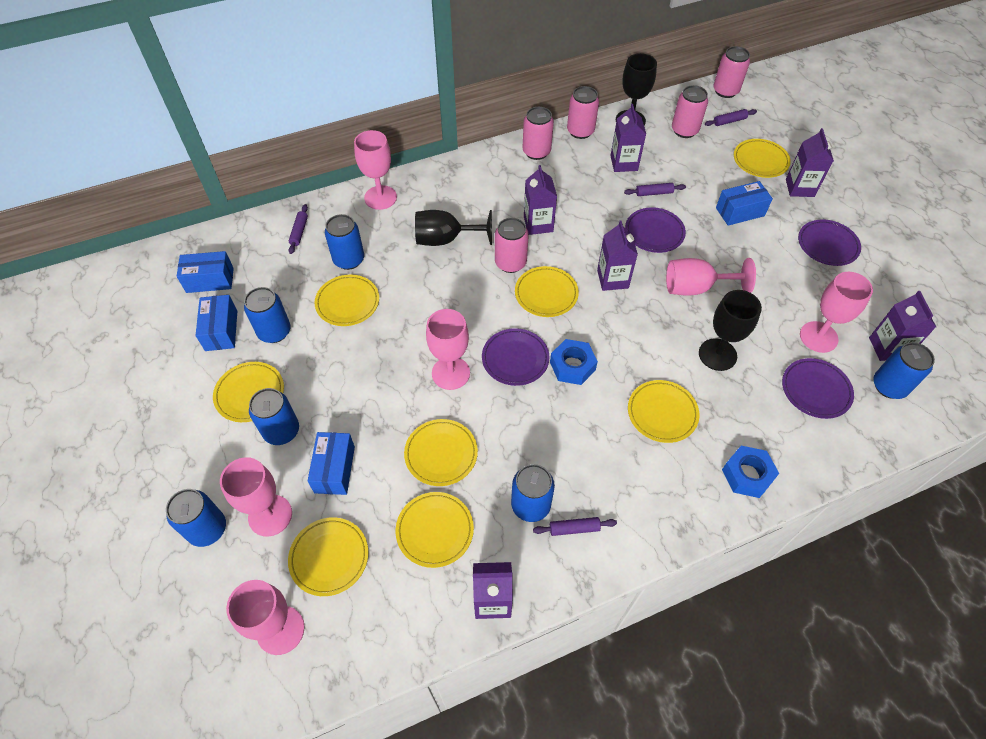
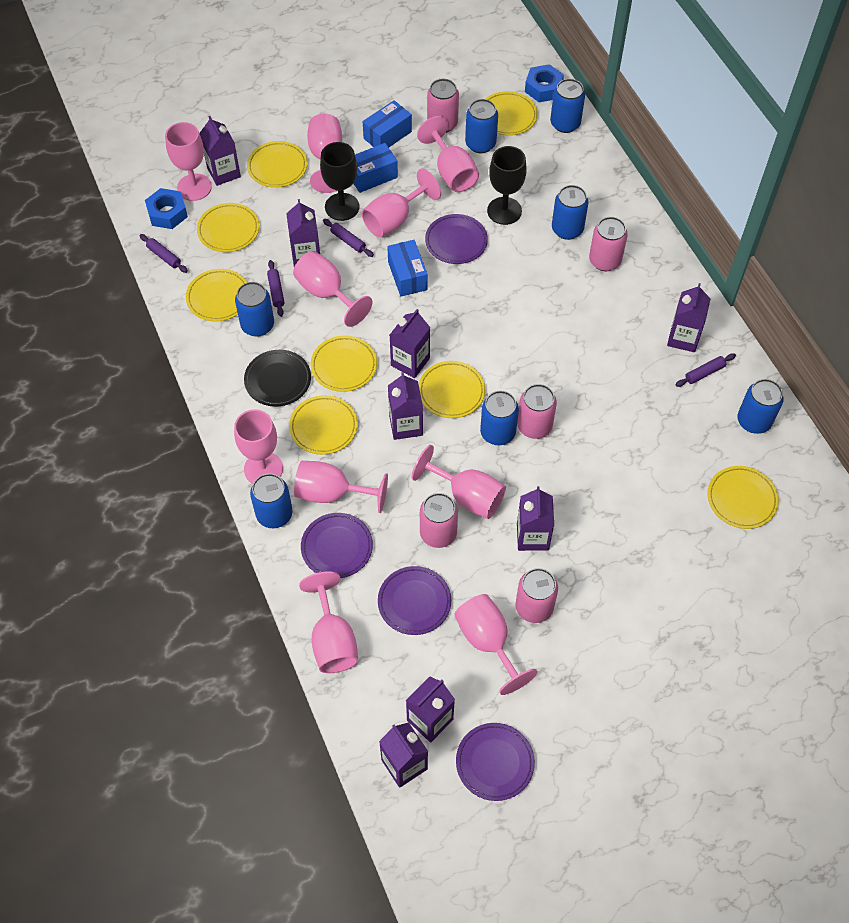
black goblet: [415,210,492,246] [616,53,657,125] [699,290,762,371] = 3 -> [320,142,360,221] [487,146,527,225] = 2
black plate: none = 0 -> [244,350,311,407] = 1
blue box: [177,251,234,293] [195,295,237,351] [308,432,355,495] [716,181,773,226] = 4 -> [353,143,398,193] [363,100,412,147] [387,240,427,296] = 3
blue can: [166,489,226,547] [244,287,290,343] [249,388,299,445] [325,214,364,270] [511,464,555,522] [873,342,935,399] = 6 -> [235,282,274,337] [250,473,293,528] [465,99,498,153] [480,391,519,445] [550,79,585,133] [552,185,589,240] [737,379,784,434] = 7
pink goblet: [220,457,292,537] [226,580,305,655] [354,130,397,210] [426,309,470,390] [666,258,756,295] [800,272,873,353] = 6 -> [165,122,212,201] [234,409,283,484] [293,251,373,327] [294,461,388,513] [299,571,358,673] [307,114,342,193] [362,168,441,238] [412,445,506,519] [417,116,479,192] [455,594,538,695] = 10
purple carton: [473,562,513,619] [524,165,557,235] [597,221,638,291] [610,104,646,172] [786,128,834,197] [869,291,936,361] = 6 -> [199,116,241,186] [286,199,320,267] [379,722,428,788] [388,372,423,440] [390,309,430,378] [406,677,455,743] [517,486,554,551] [667,283,711,352] = 8

